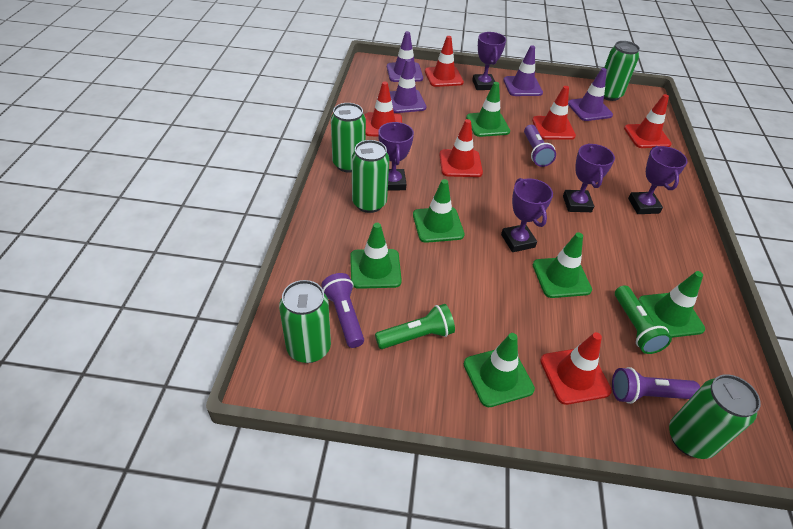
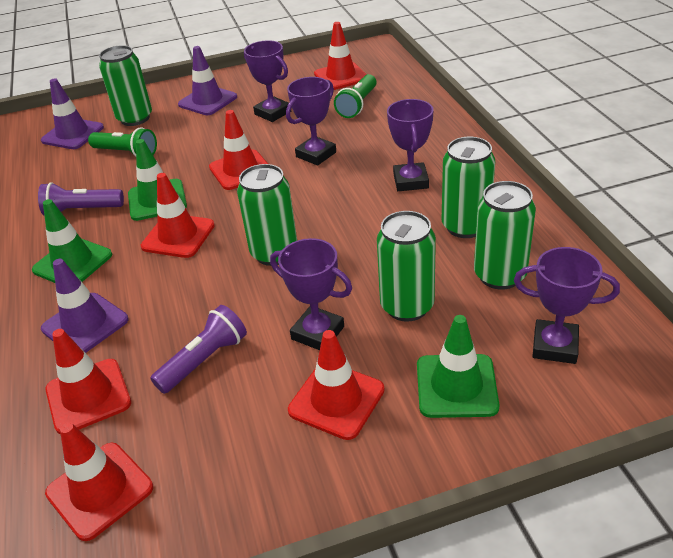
green traffic cone: [350,223,402,289] [413,179,465,243] [464,333,535,407] [466,82,510,137] [533,232,592,298] [638,271,705,338] = 6 -> [32,199,112,283] [128,139,187,221] [417,315,499,418] = 3
purple flashlight: [322,273,364,348] [524,125,556,167] [612,367,700,404] = 3 -> [38,182,124,215] [150,305,247,394] = 2
purple traffic cone: [387,31,423,82] [390,59,426,113] [503,45,543,96] [568,68,613,121] = 4 -> [41,78,104,149] [41,259,129,353] [178,46,237,115] = 3

